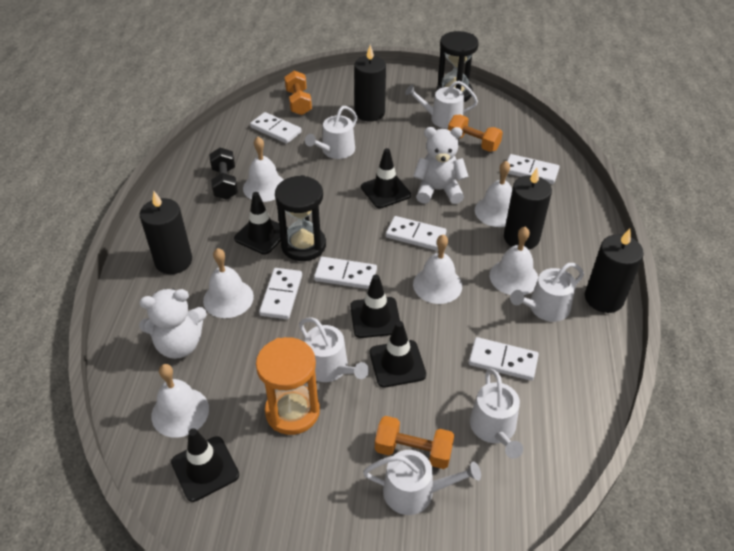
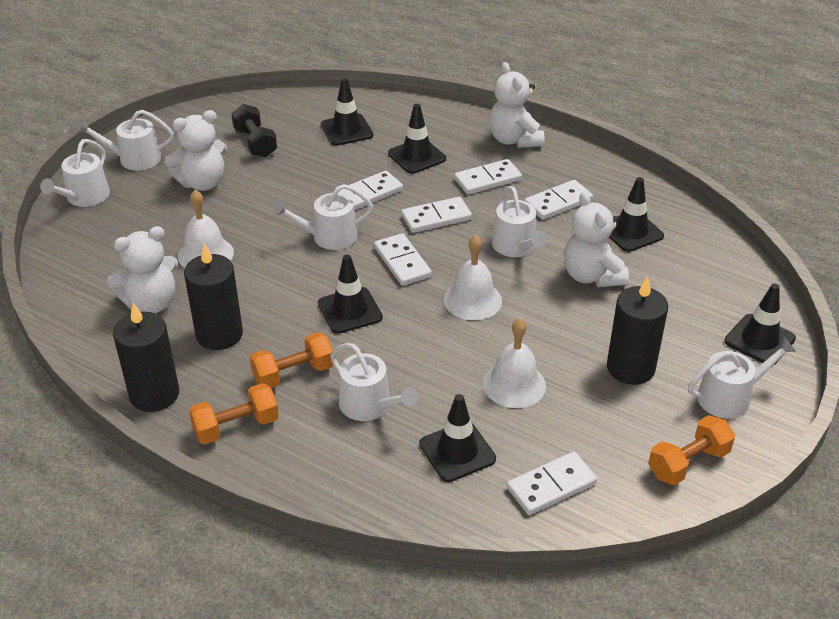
black candle: [140,191,192,274] [354,45,386,122] [504,168,552,250] [585,229,644,313] = 4 -> [113,303,179,412] [184,243,243,350] [607,276,668,385] = 3
black hourglass: [275,175,326,261] [436,31,479,102] = 2 -> none = 0
black traffic cone: [171,428,239,502] [234,192,288,255] [350,274,400,338] [361,148,411,208] [370,321,426,387] = 5 -> [318,255,383,334] [321,78,373,146] [388,104,446,174] [419,394,496,482] [609,177,664,252] [724,283,796,365] = 6
orange hourglass: [256,337,320,435] = 1 -> none = 0
white bell: [151,364,209,438] [203,248,254,318] [243,137,284,202] [413,235,462,304] [475,161,512,227] [490,227,538,295] = 6 -> [178,190,234,268] [444,235,502,320] [483,318,546,408] = 3
white teddy bear: [139,289,207,359] [413,127,469,204] = 2 -> [107,226,178,313] [165,110,227,191] [489,62,545,148] [564,192,629,287] = 4

